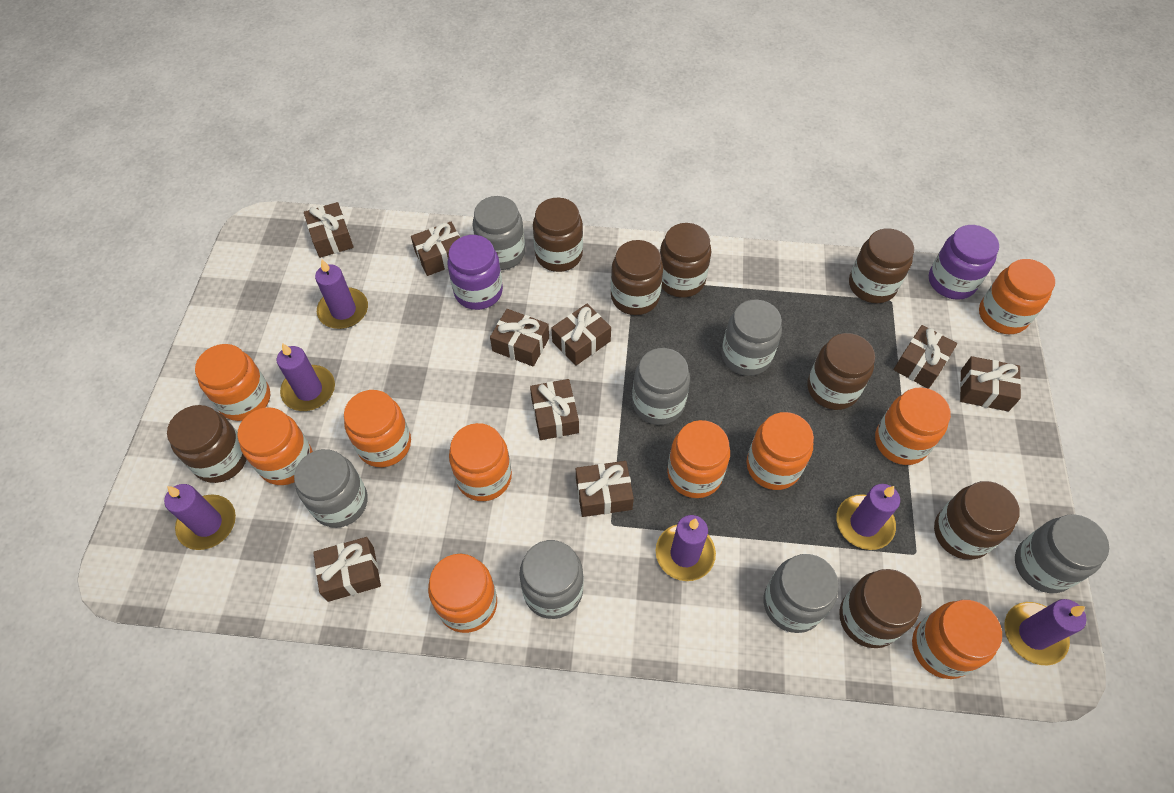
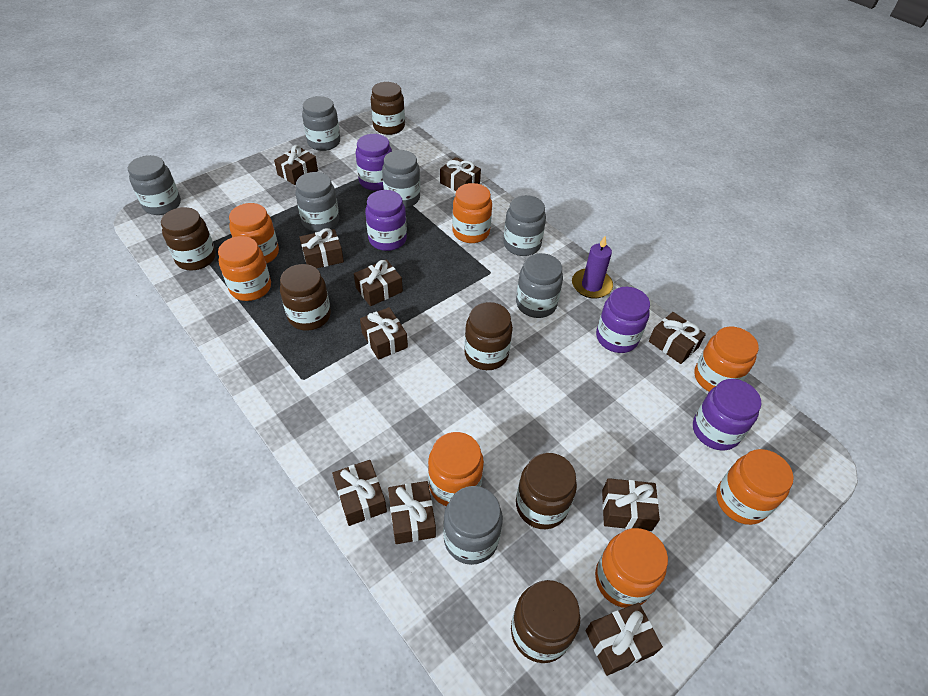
brown gift: [304,202,354,258] [313,537,381,602] [411,222,460,276] [490,309,549,366] [530,379,579,440] [551,304,611,366] [576,461,634,517] [894,325,957,389] [960,356,1021,412] = 9 -> [274,145,318,185] [299,228,344,268] [332,460,387,526] [354,260,403,306] [360,307,408,360] [388,481,436,544] [440,157,481,191] [585,602,663,676] [602,478,660,531] [649,312,706,364] = 10
brown jar: [167,405,247,483] [533,198,583,272] [611,240,663,315] [660,223,711,298] [807,333,875,410] [839,569,922,648] [849,228,914,303] [934,481,1020,560] = 8 -> [161,207,216,270] [280,264,331,331] [371,82,405,135] [464,302,513,370] [511,580,580,663] [516,453,577,529] = 6
orange jar: [195,344,270,421] [237,407,313,485] [344,390,411,467] [428,554,497,633] [449,423,512,501] [667,420,730,498] [746,412,814,490] [875,387,951,465] [912,600,1002,679] [979,259,1055,334] = 10 -> [218,236,271,301] [229,203,279,264] [428,432,484,506] [452,183,492,243] [595,528,668,608] [694,327,759,391] [716,449,794,525] = 7
purple candle: [164,484,236,550] [277,343,335,411] [315,259,368,329] [656,515,716,581] [836,484,900,550] [1004,599,1087,666] = 6 -> [572,236,613,299] = 1
purple jar: [448,235,503,310] [929,225,999,300] = 2 -> [356,134,392,191] [365,190,407,251] [596,287,650,353] [693,379,761,451] = 4

